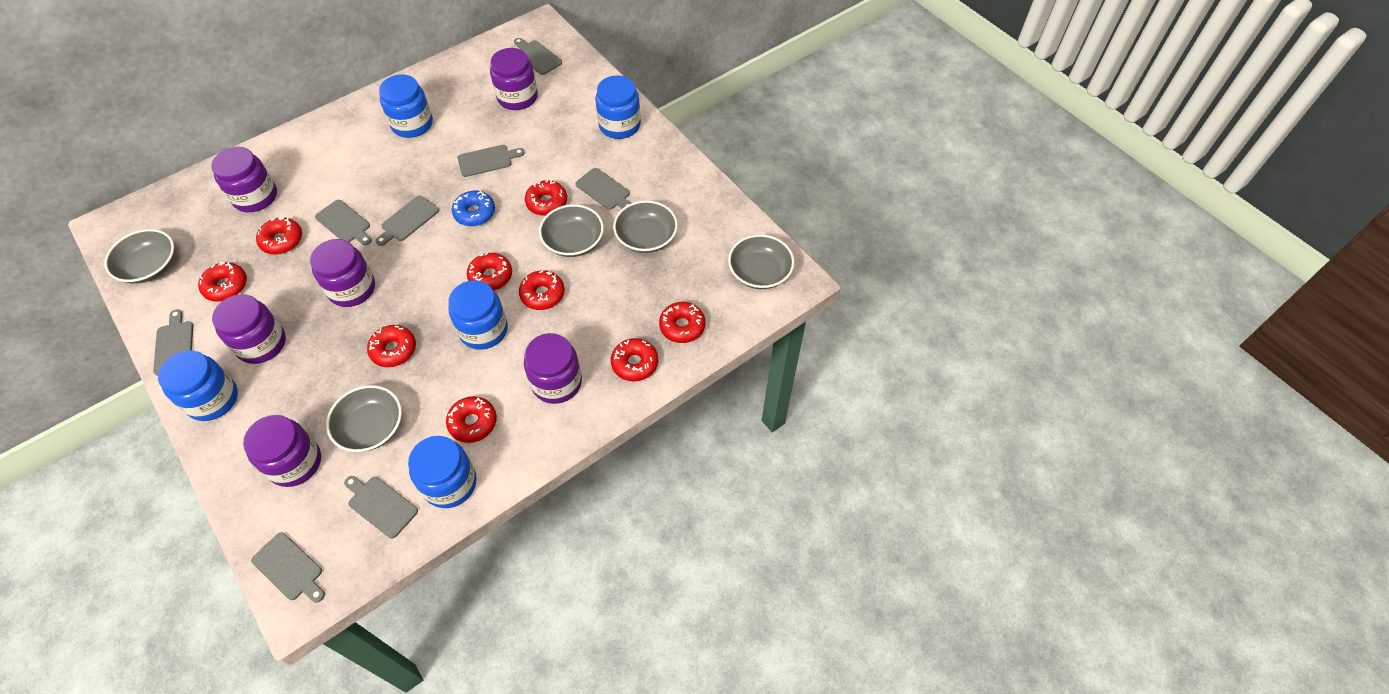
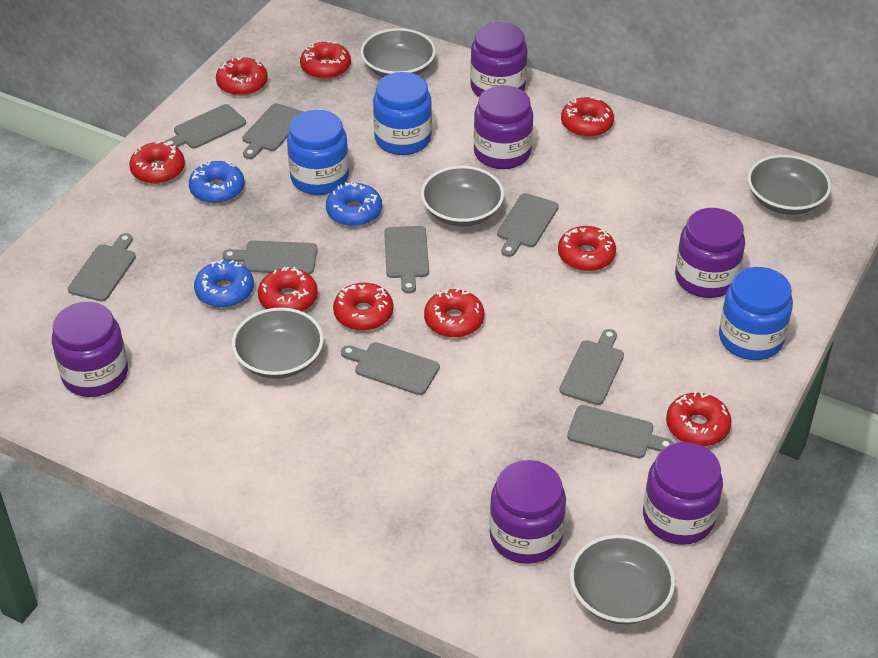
blue donut: [452,191,495,226] = 1 -> [189,161,245,204] [194,260,254,308] [326,182,382,226] = 3
blue jar: [158,350,238,421] [379,74,433,138] [408,436,477,508] [448,280,508,350] [595,75,641,139] = 5 -> [287,110,349,195] [373,72,432,155] [719,267,793,360] = 3
grey cutting board: [153,309,193,376] [251,532,325,602] [315,200,372,245] [344,476,418,539] [376,196,439,246] [457,145,525,177] [514,38,562,75] [575,168,631,210] = 8 -> [68,233,136,301] [164,104,246,148] [222,241,317,274] [243,103,303,159] [341,342,440,395] [384,226,429,293] [497,193,559,257] [559,329,624,405] [567,405,674,458] = 9

